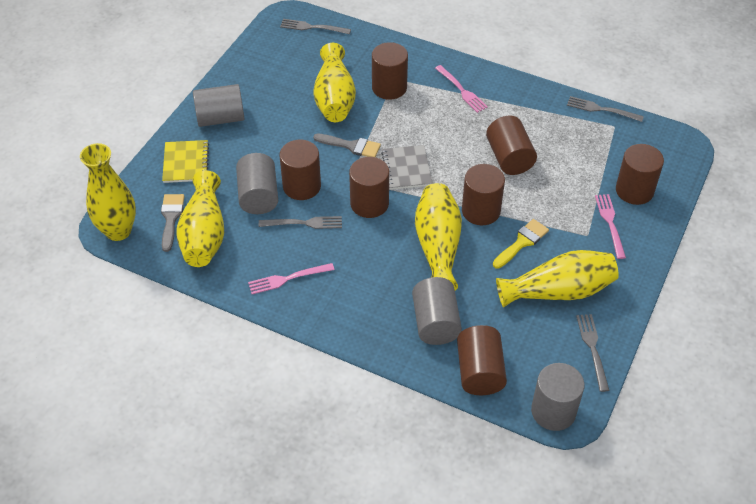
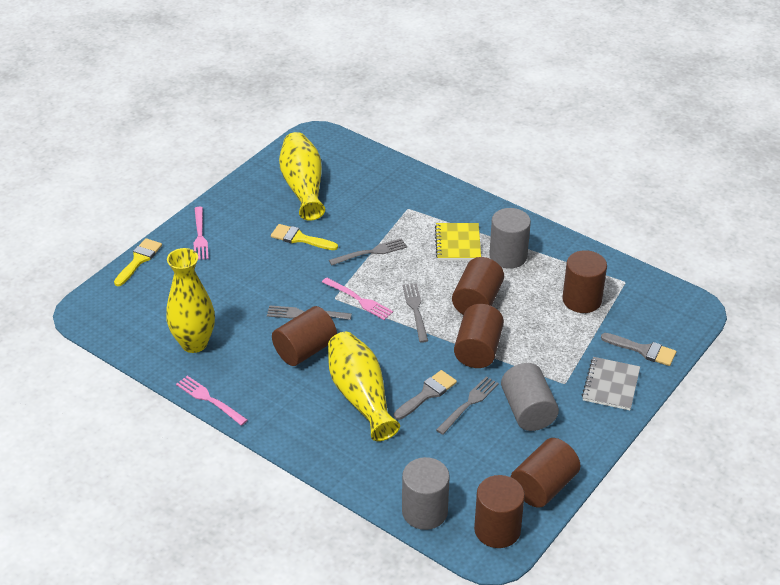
brown cylinder: [280,140,321,200] [349,157,389,218] [372,42,408,100] [457,325,507,395] [462,164,505,225] [486,116,537,175] [616,144,664,205] = 7 -> [272,306,337,366] [452,257,504,315] [454,304,504,368] [474,475,525,548] [511,438,580,508] [562,250,607,313] = 6
grey cylinder: [193,84,244,127] [236,153,278,214] [412,277,462,345] [531,363,585,431] = 4 -> [402,457,450,530] [489,208,531,269] [501,363,559,431] = 3
yellow brush: [493,219,549,269] = 1 -> [114,238,162,286] [271,224,338,250] = 2
yellow vase: [80,143,136,241] [177,170,224,267] [313,43,356,122] [415,183,462,290] [496,250,619,307] = 5 -> [166,248,215,353] [279,132,325,221] [328,332,400,441] = 3

